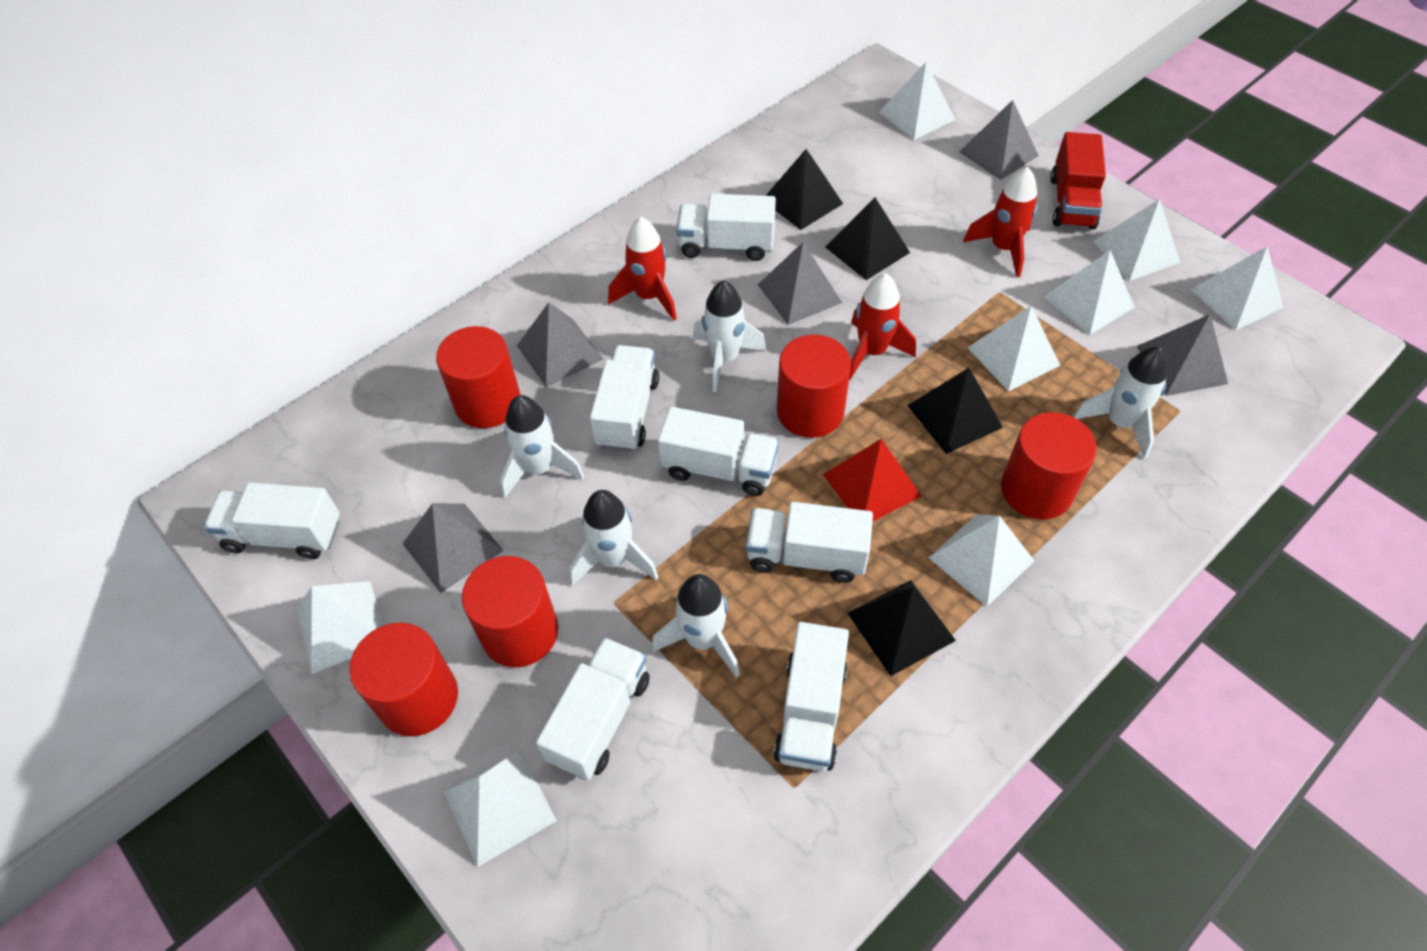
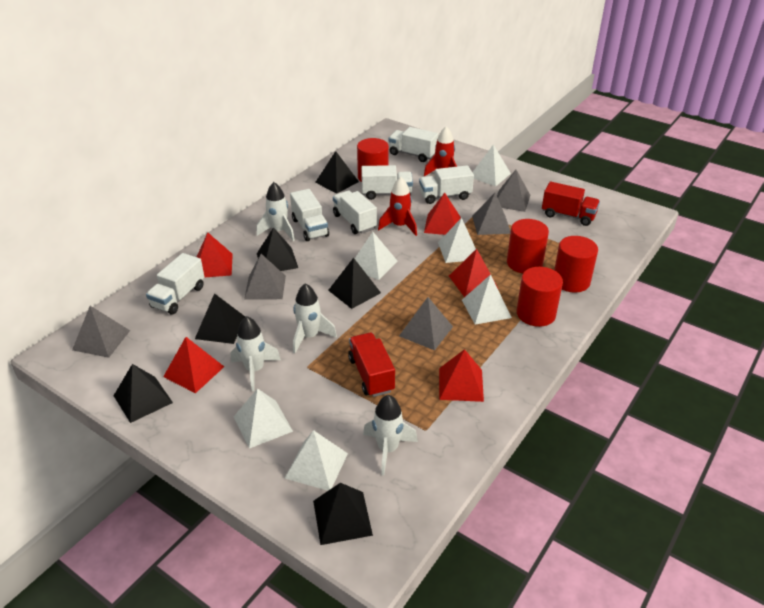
black pyramid: [766,149,843,230] [825,198,910,280] [847,580,956,676] [907,368,1003,454] = 4 -> [114,364,173,423] [195,293,245,344] [257,227,298,271] [313,483,373,545] [315,151,359,194] [328,258,381,309] = 6
red cylinder: [349,623,458,736] [436,326,520,428] [462,556,558,667] [777,334,851,438] [1001,412,1097,519] = 5 -> [357,138,389,182] [507,219,549,273] [517,267,563,327] [554,236,598,293] = 4
red pyramid: [823,439,922,522] = 1 -> [163,337,224,393] [197,233,233,278] [424,193,461,235] [439,349,484,402] [449,249,498,297] = 5
red rocket: [608,217,677,321] [849,273,916,380] [963,166,1037,277] = 3 -> [378,177,417,236] [424,126,457,176] = 2
red truck: [1050,132,1106,230] = 1 -> [348,333,395,397] [542,182,600,226] = 2
white pyramid: [296,581,383,674] [444,749,557,867] [879,62,955,140] [929,514,1034,607] [967,306,1061,391] [1044,250,1134,335] [1093,199,1180,281] [1190,246,1284,330] = 8 -> [234,388,293,449] [285,430,348,491] [355,232,398,280] [438,218,476,263] [462,274,512,325] [472,145,511,187] = 6
white rocket: [500,395,584,498] [569,490,658,586] [651,574,740,677] [693,280,767,392] [1073,347,1168,459] = 5 -> [231,316,281,391] [256,182,295,241] [293,283,337,353] [363,395,418,475] = 4
white truck: [204,482,340,559] [536,637,650,781] [590,345,659,452] [658,407,779,496] [676,194,776,261] [746,502,873,583] [773,622,849,771] = 7 -> [146,253,204,315] [290,189,329,241] [333,191,377,234] [361,165,413,200] [388,127,438,162] [419,165,474,204] = 6

